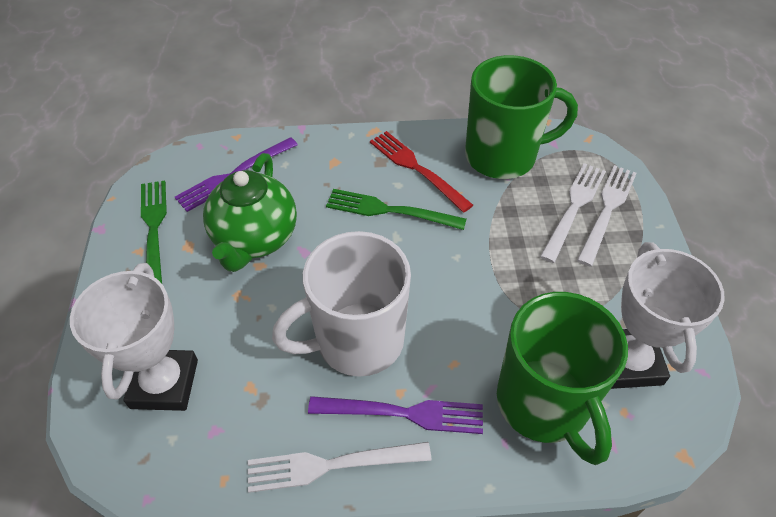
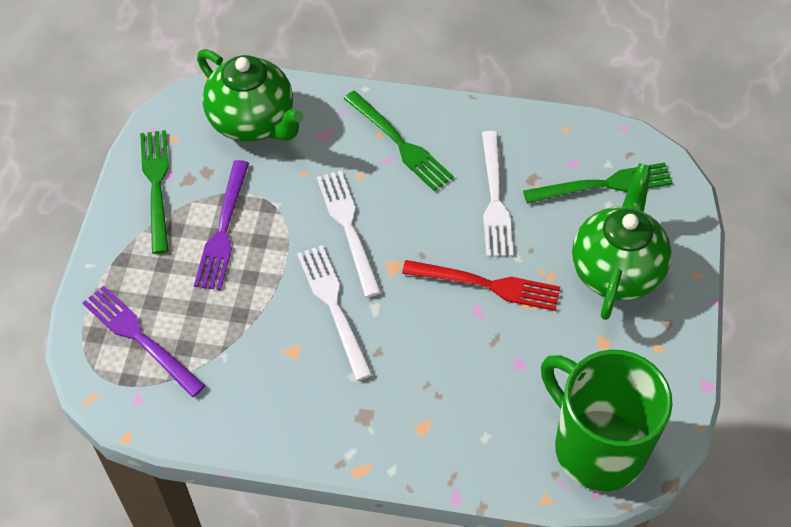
green fork: [141,180,167,284] [326,189,466,230] = 2 -> [140,130,169,254] [344,91,454,191] [523,162,673,204] = 3
green mug: [465,55,578,179] [497,292,628,465] = 2 -> [541,350,673,491] = 1
green teapot: [203,153,297,272] = 1 -> [197,49,304,142] [572,163,672,320] = 2
white mug: [272,231,411,377] = 1 -> none = 0
white trophy: [70,263,198,411] [611,242,725,389] = 2 -> none = 0

